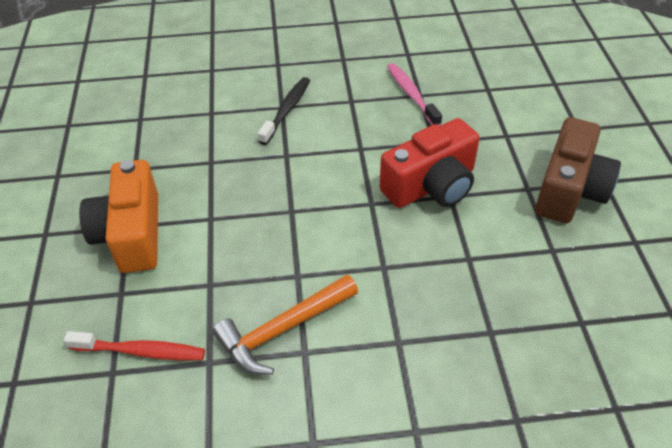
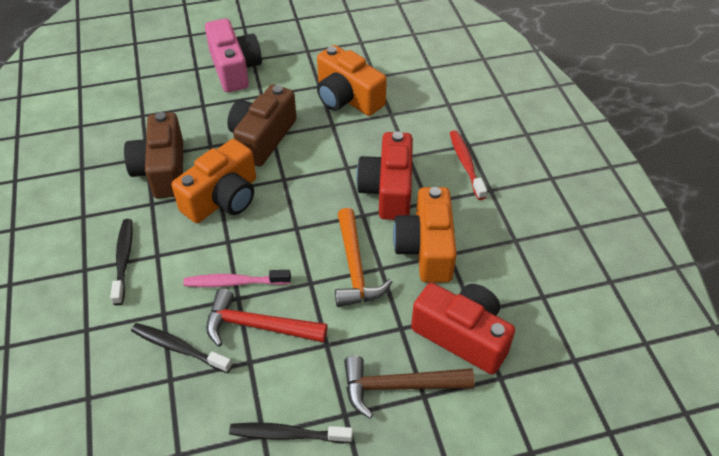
black toothbrush: [258,77,310,145] = 1 -> [110,219,133,305] [131,323,232,373] [229,423,353,443] = 3
brown camera: [535,117,621,223] = 1 -> [124,112,183,199] [227,85,297,167] = 2
brown hammer: none = 0 -> [344,355,475,419] = 1
orange camera: [79,160,158,273] = 1 -> [172,139,256,223] [317,45,387,116] [393,187,457,283] = 3
pink camera: none = 0 -> [205,19,262,92] = 1
red camera: [380,118,480,208] = 1 -> [356,132,413,220] [411,283,515,374] = 2
red hammer: none = 0 -> [206,288,328,347] = 1

